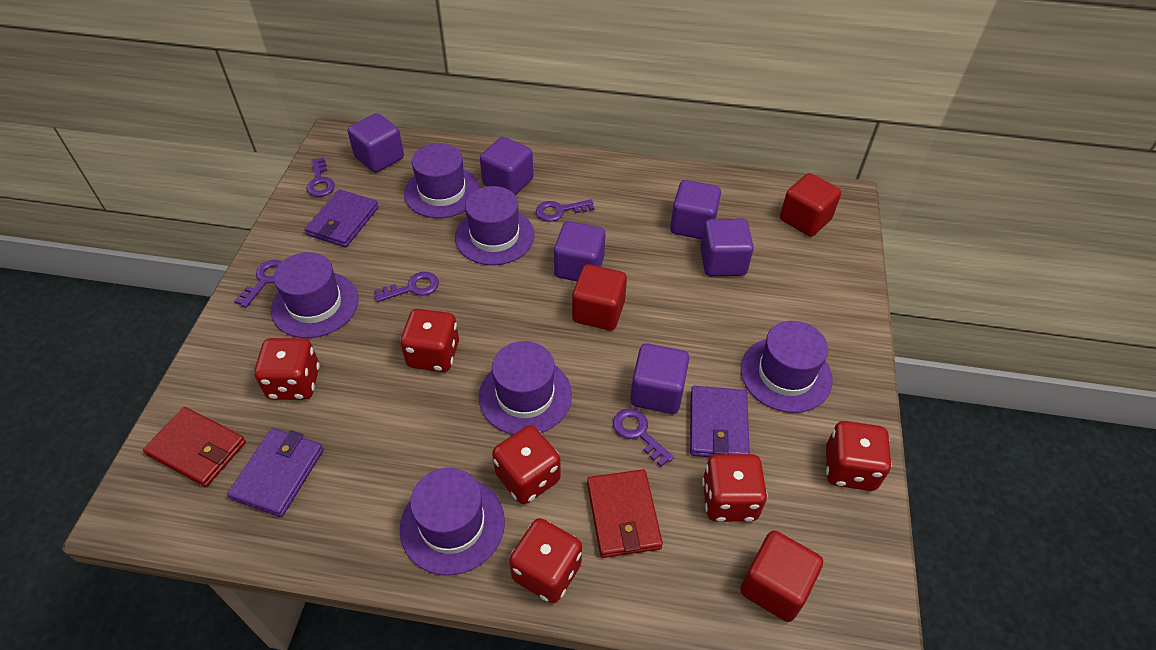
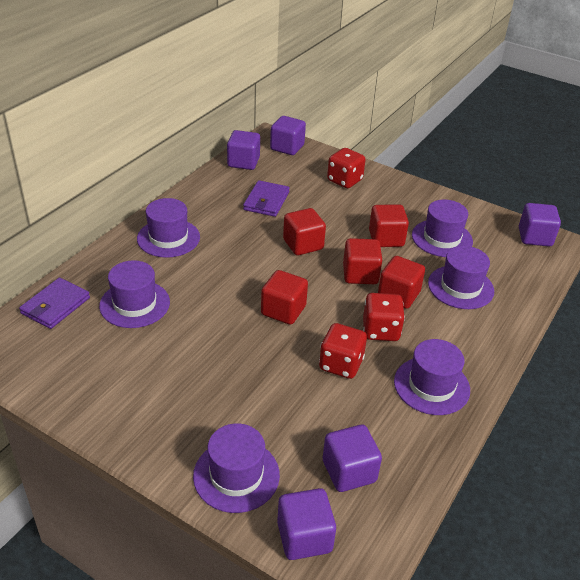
purple cube: [348,113,404,173] [480,137,533,195] [554,221,605,281] [630,343,689,414] [670,180,721,239] [700,219,754,276] = 6 -> [227,130,260,170] [270,116,306,155] [277,488,336,560] [323,425,382,492] [519,203,561,246] = 5
purple key: [234,260,282,308] [306,158,335,197] [374,272,439,302] [536,199,594,222] [613,408,674,467] = 5 -> none = 0
purple wallet: [227,428,324,517] [305,189,379,247] [690,386,750,457] = 3 -> [19,278,90,329] [243,180,290,217] = 2
red cube: [572,264,627,331] [740,531,823,622] [780,173,841,237] = 3 -> [261,270,308,325] [283,208,326,255] [343,238,382,284] [369,204,409,247] [378,256,425,309] = 5
red dice: [254,338,320,400] [400,309,459,372] [492,425,561,504] [509,518,582,603] [702,454,767,522] [826,421,892,491] = 6 -> [319,323,367,379] [327,148,366,188] [363,293,405,341] = 3
red wallet: [143,407,246,487] [587,469,663,558] = 2 -> none = 0

